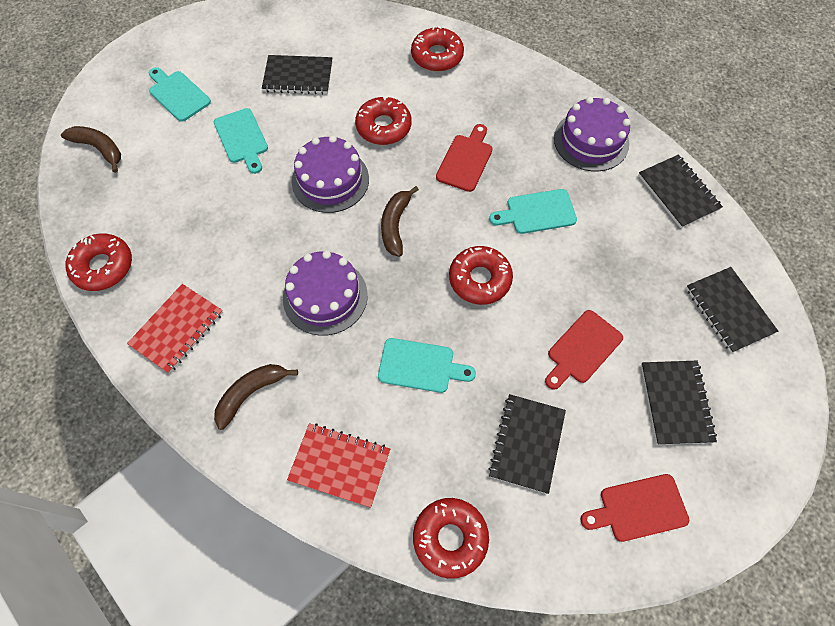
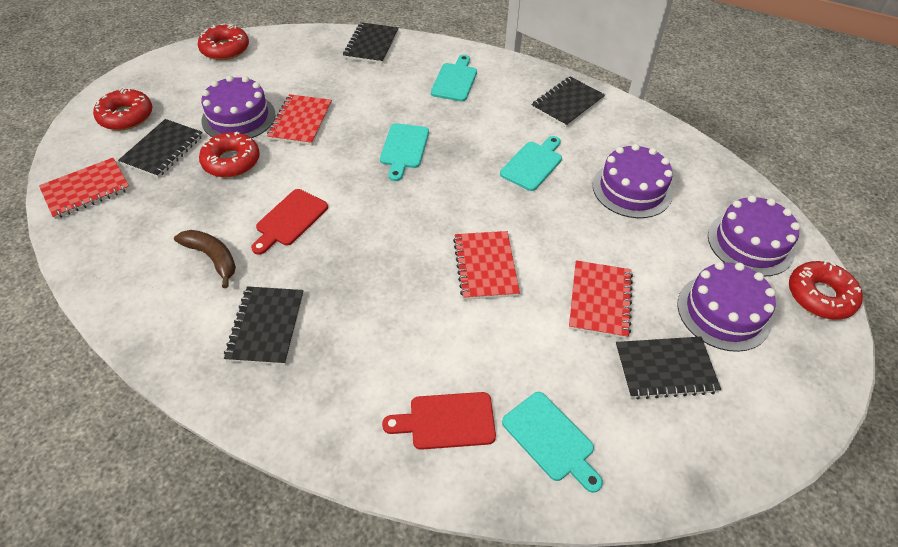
brown banana: [61,126,121,173] [214,364,298,430] [381,186,419,257] = 3 -> [174,230,236,288] = 1
purple cake: [283,250,368,336] [292,135,369,213] [554,97,630,172] = 3 -> [201,76,275,138] [593,144,673,218] [677,262,776,352] [708,195,800,276] = 4
red cutting board: [436,124,493,192] [545,310,623,390] [580,474,689,542] = 3 -> [251,189,328,255] [382,392,496,450] = 2
red donut: [65,233,132,291] [355,96,412,145] [411,26,464,72] [413,498,489,579] [449,246,513,305] = 5 -> [93,88,152,130] [198,23,249,60] [199,132,260,178] [789,260,863,320] = 4
red notebook: [127,284,223,374] [287,423,390,508] = 2 -> [39,158,130,219] [267,94,332,145] [453,231,520,300] [569,260,633,339] = 4

